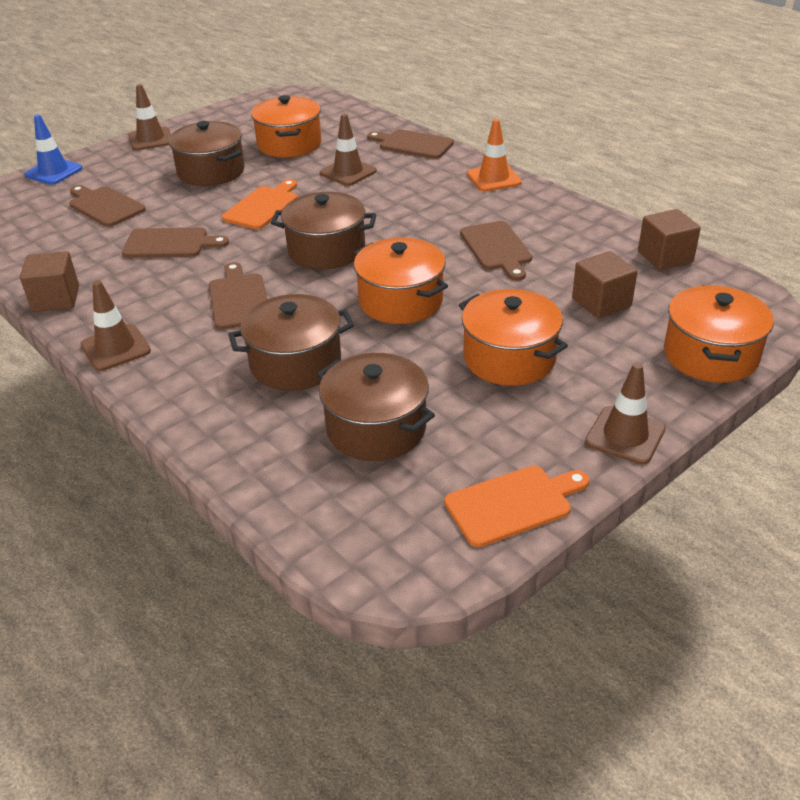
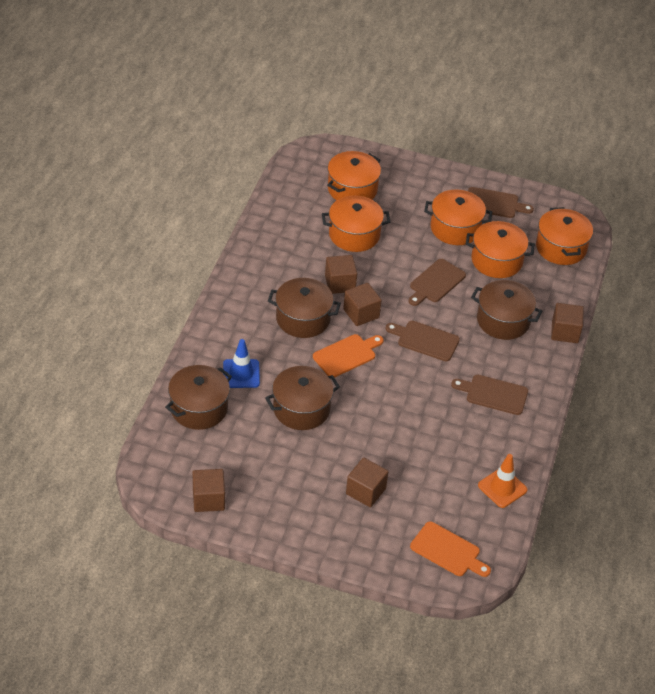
brown cube: [20,251,79,312] [572,251,637,318] [638,209,701,270] = 3 -> [193,469,225,512] [325,255,357,294] [343,283,382,326] [346,458,388,507] [551,303,584,343] = 5
brown cutting board: [69,185,146,227] [122,228,229,258] [209,262,267,330] [367,129,454,159] [460,221,532,281] = 5 -> [386,321,460,361] [409,259,466,306] [451,375,528,415] [468,187,534,218] = 4
brown traffic cone: [81,280,151,371] [128,84,171,151] [320,114,377,186] [585,362,666,465] = 4 -> none = 0
orange pot: [251,95,321,158] [354,238,448,324] [459,289,568,386] [664,285,774,383] = 4 -> [322,195,390,252] [327,151,381,201] [424,189,492,245] [466,221,535,278] [536,207,593,265] = 5

